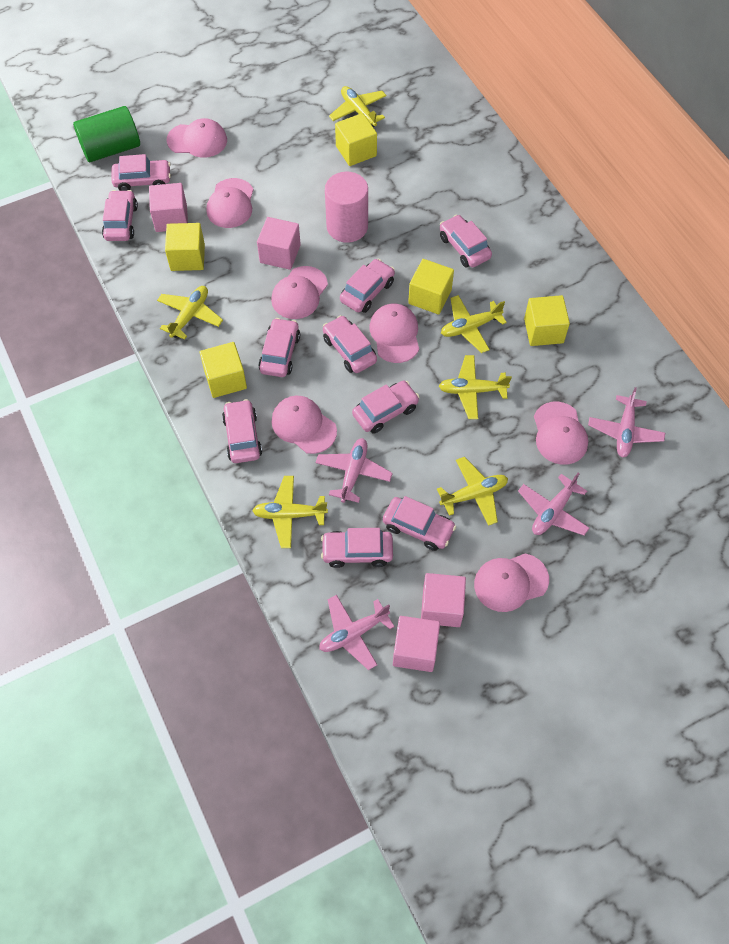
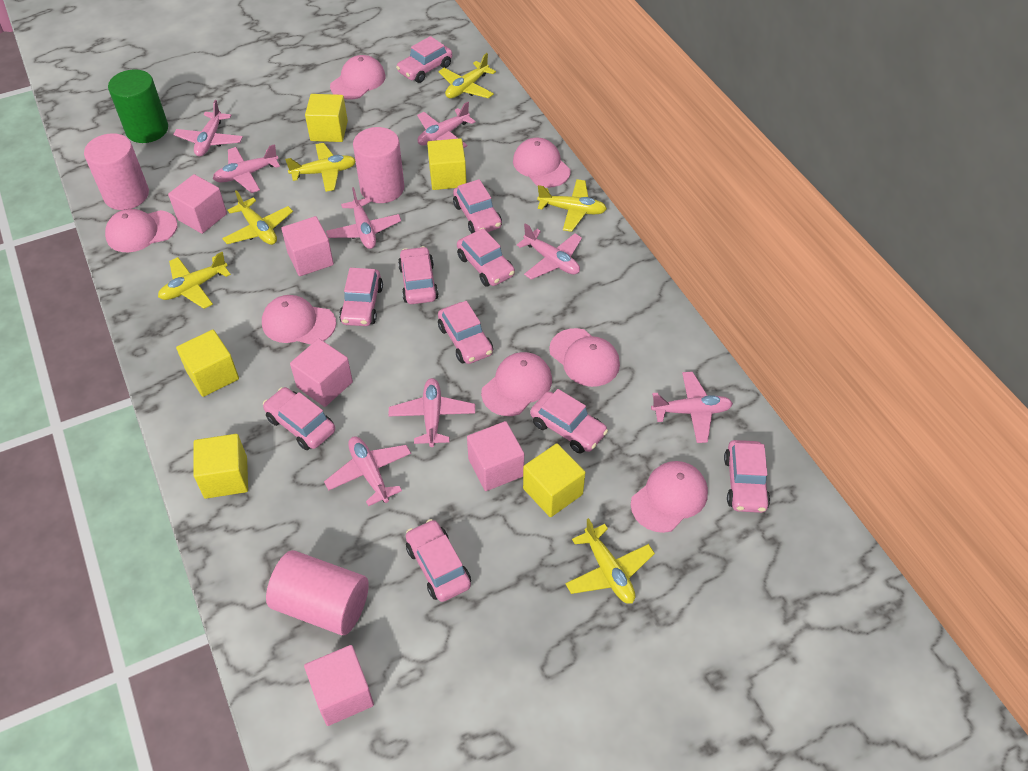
pink cube: [149,183,188,232] [257,217,301,270] [393,616,440,672] [421,573,466,627] = 4 -> [168,174,227,234] [281,216,334,276] [290,339,353,407] [304,645,374,726] [467,421,524,491] = 5
pink cylinder: [325,172,368,243] = 1 -> [84,133,149,210] [266,550,369,635] [353,127,404,203] = 3
pink plane: [315,438,393,503] [319,595,395,670] [518,472,590,536] [588,387,665,457] = 4 -> [173,100,243,156] [213,144,280,193] [324,436,411,506] [326,187,401,249] [388,378,475,447] [417,102,476,148] [517,223,582,280] [651,372,733,443] = 8

